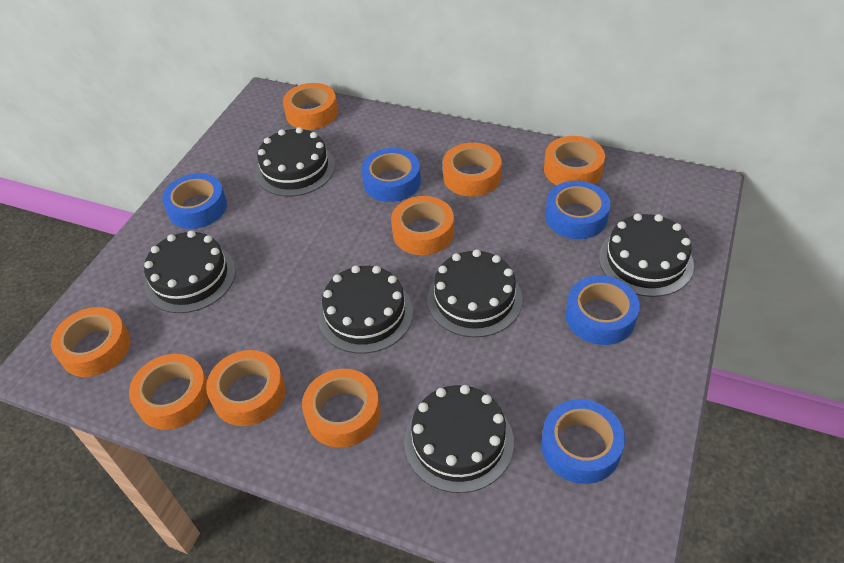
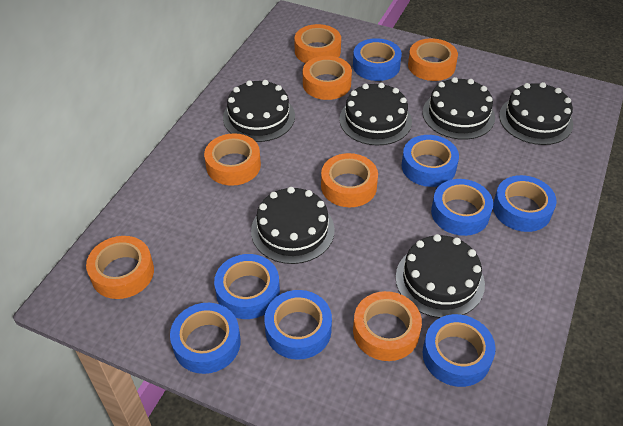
blue tape: [162,173,227,229] [361,148,421,202] [541,399,625,484] [545,181,610,239] [566,276,640,345] = 5 -> [170,303,241,374] [214,254,280,319] [264,290,332,360] [353,38,402,81] [401,135,459,187] [422,314,496,387] [431,179,493,236] [493,175,557,232] = 8
orange tape: [51,307,130,377] [129,354,209,430] [206,350,285,426] [283,83,338,130] [302,369,381,448] [391,196,454,255] [443,143,502,197] [544,136,605,185] = 8 -> [86,236,154,299] [204,133,261,186] [294,24,341,63] [303,56,352,100] [321,153,378,207] [353,291,422,361] [408,38,458,81] = 7

